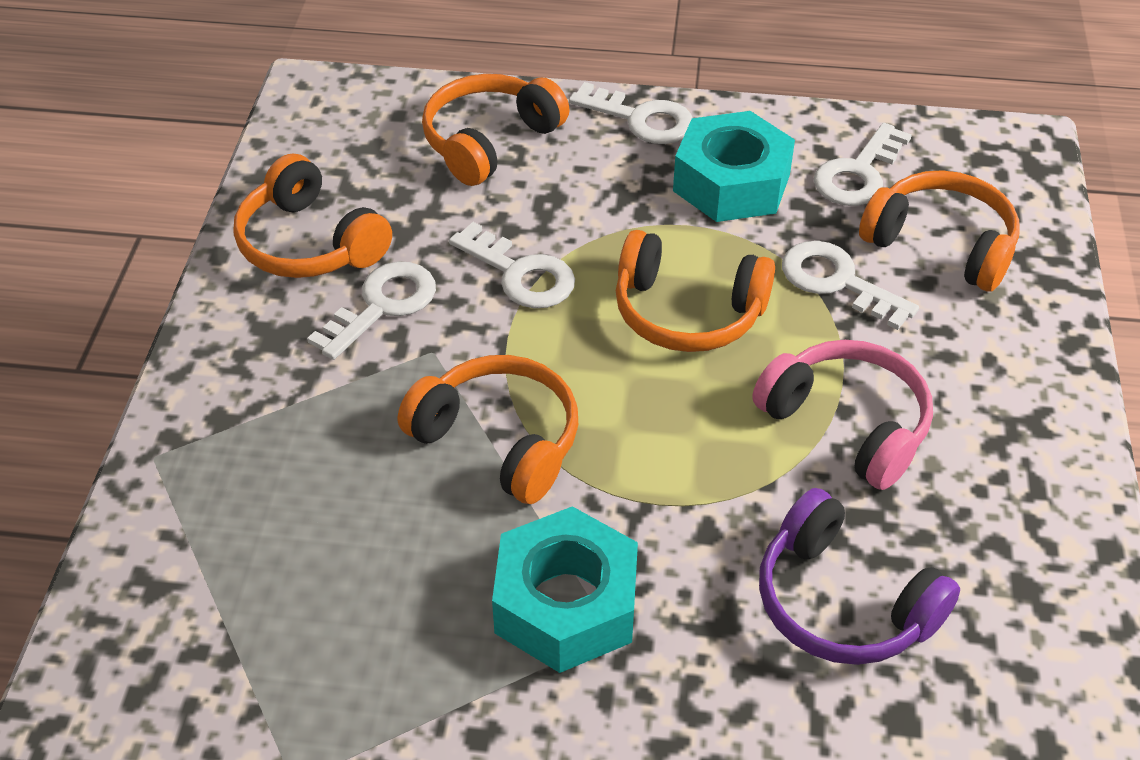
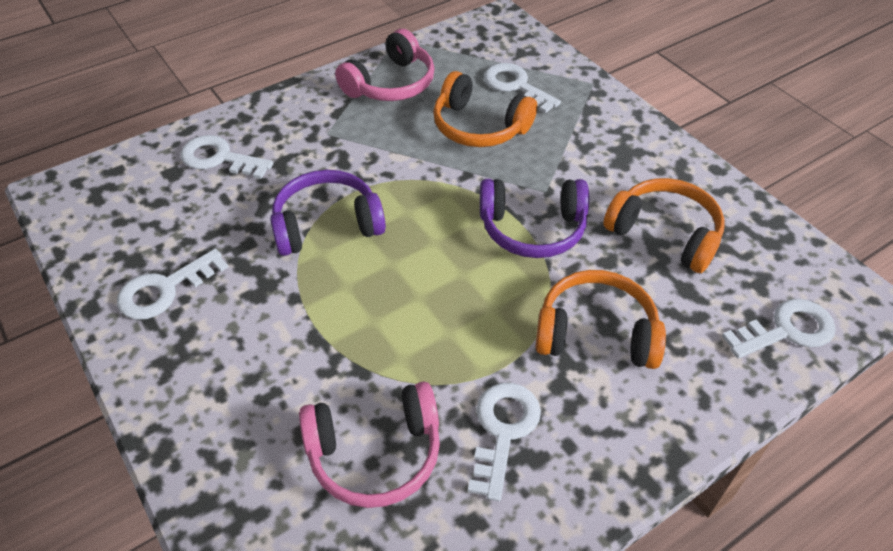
orange headphones: [233,154,392,278] [398,355,578,504] [422,74,569,186] [616,230,775,352] [859,170,1020,291] = 5 -> [433,71,537,147] [536,270,666,369] [603,178,724,273] = 3
pink headphones: [752,340,933,490] = 1 -> [299,381,440,508] [335,29,434,101] = 2
purple headphones: [759,488,960,665] = 1 -> [270,170,386,256] [480,179,589,258] = 2
turquoise nut: [492,506,638,673] [673,111,795,222] = 2 -> none = 0

